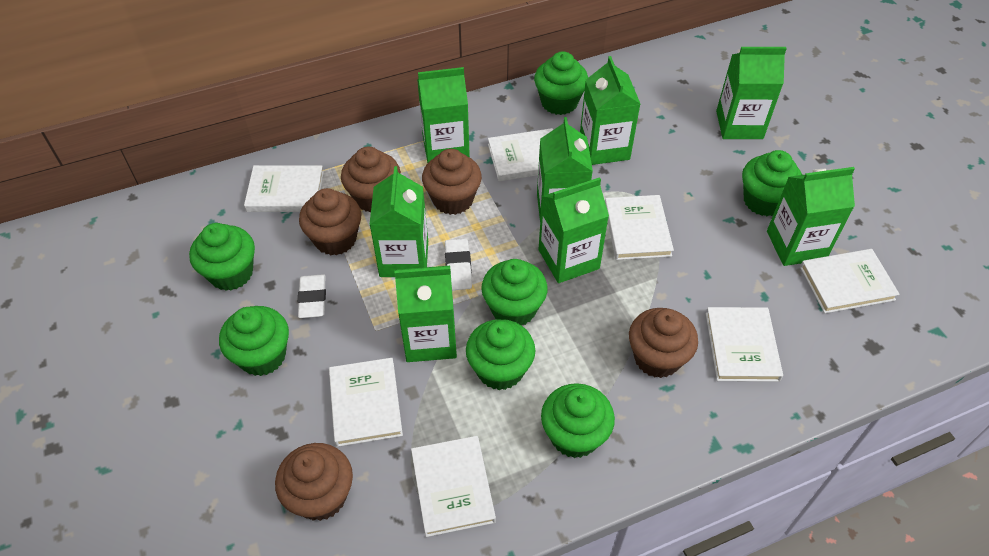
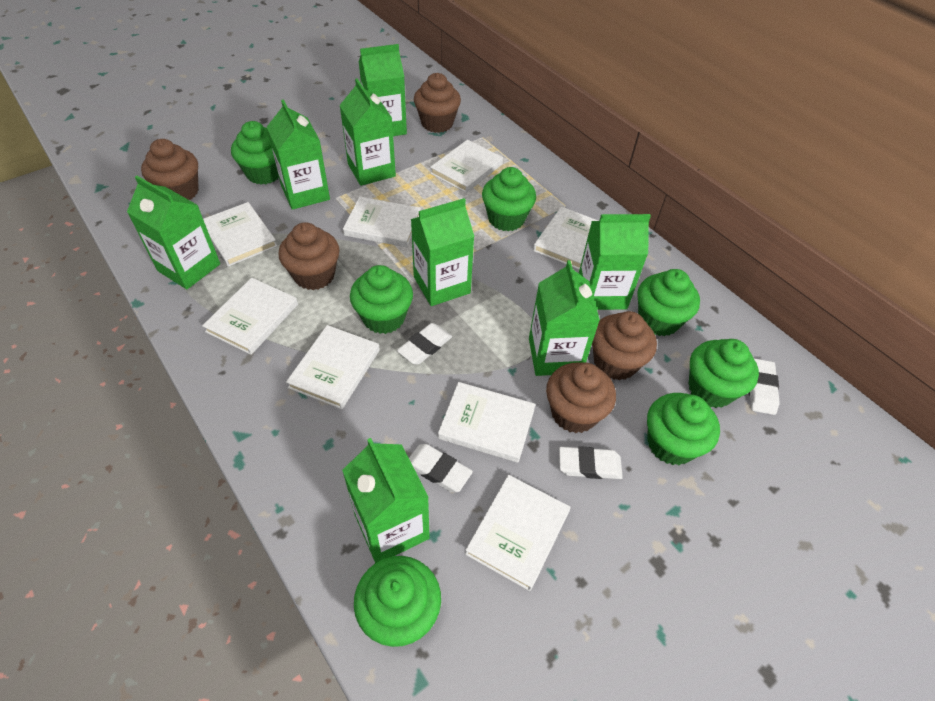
white book: [244,165,324,212] [329,358,403,447] [411,436,496,537] [488,128,553,181] [605,195,674,260] [706,307,783,382] [800,249,900,313] = 7 -> [202,278,298,355] [203,202,278,267] [286,325,380,409] [343,197,421,247] [430,140,503,193] [438,382,536,463] [465,475,570,591] [533,207,598,270] = 8
white eraser: [298,274,326,318] [445,239,472,290] = 2 -> [397,323,452,365] [409,444,473,492] [559,446,623,479] [749,358,780,415] = 4

